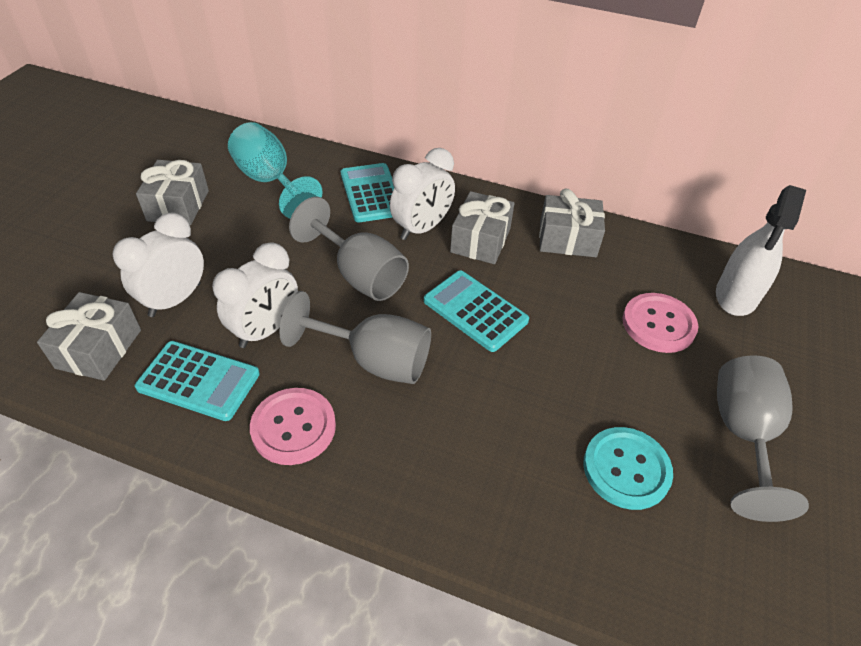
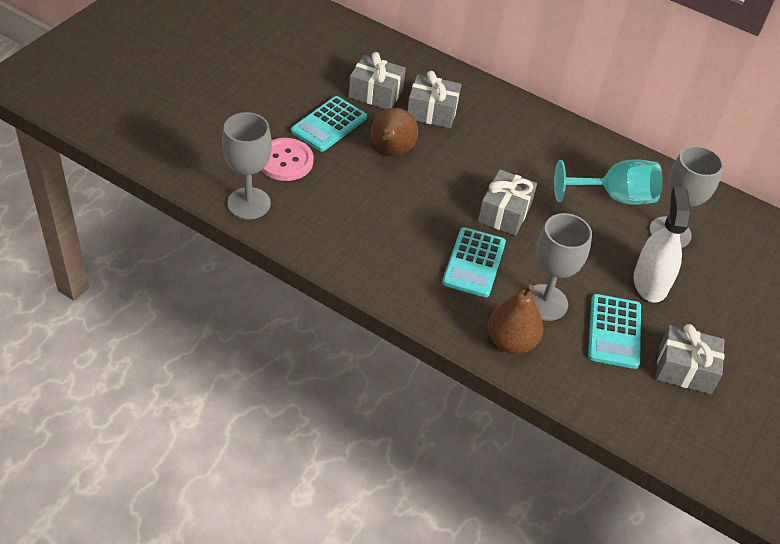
brown pear: none = 0 -> [371,108,418,155] [488,285,543,354] = 2
pink button: [250,388,336,465] [623,293,698,353] = 2 -> [261,138,313,181] = 1
turquoise button: [583,427,673,510] = 1 -> none = 0
white clock: [112,213,204,317] [212,242,298,348] [390,148,455,240] = 3 -> none = 0

